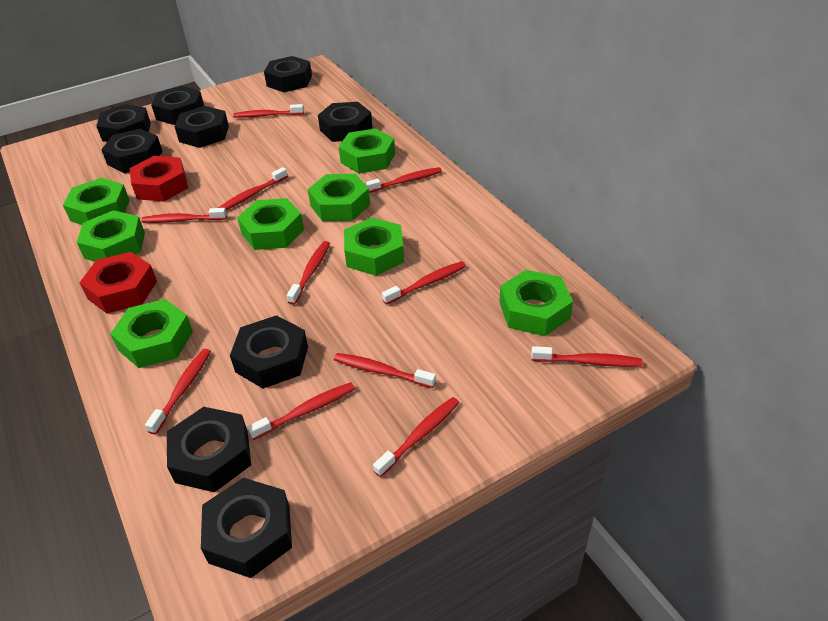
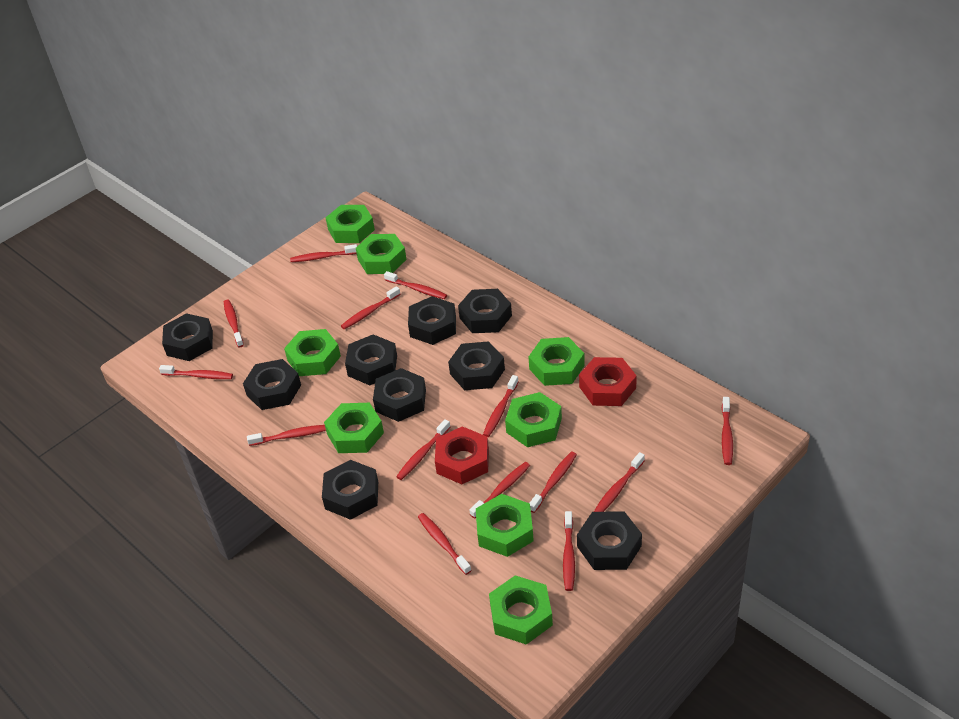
red toothbrush: [141,208,227,223] [145,349,211,435] [218,167,288,210] [233,104,304,118] [247,382,355,440] [287,241,330,305] [334,353,436,388] [365,167,442,193] [373,397,459,477] [382,261,466,305] [531,346,642,367] = 11 -> [159,365,233,379] [224,300,244,348] [247,425,326,446] [290,244,357,262] [341,286,400,329] [384,271,447,299] [396,419,450,480] [418,513,472,575] [469,462,530,518] [483,375,519,437] [530,451,577,513] [563,511,575,591] [594,452,645,512] [722,397,733,465] = 14

